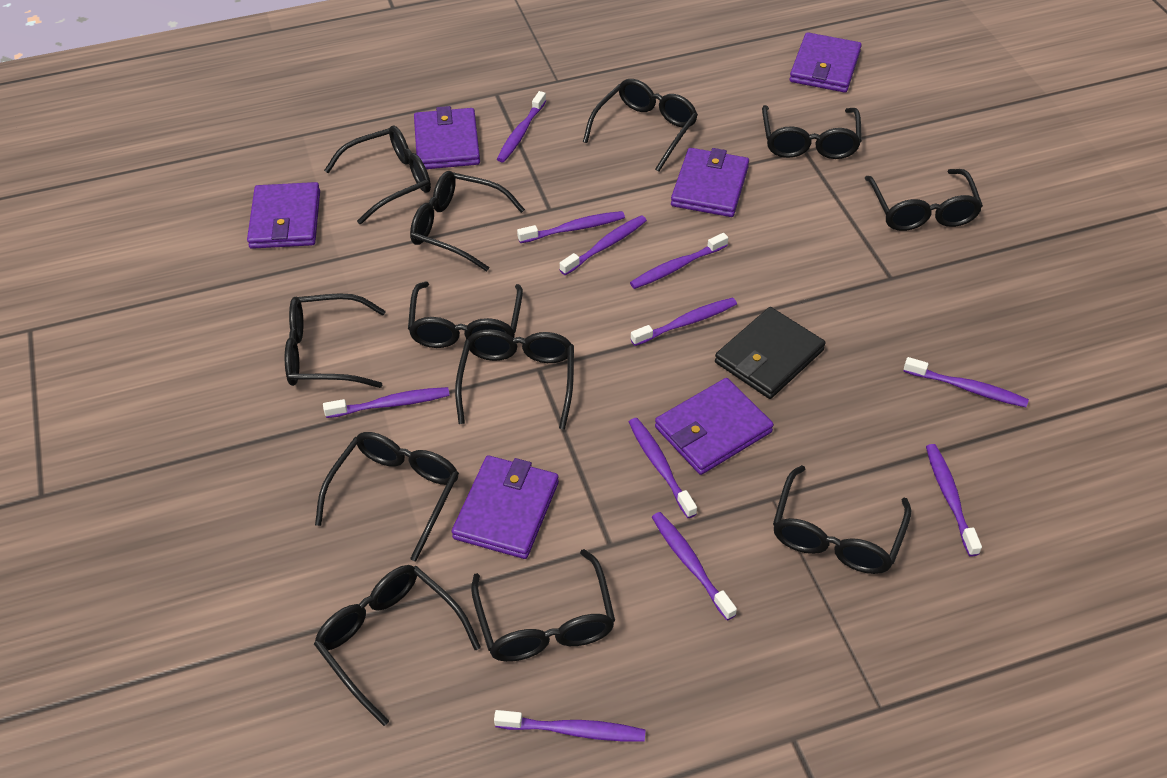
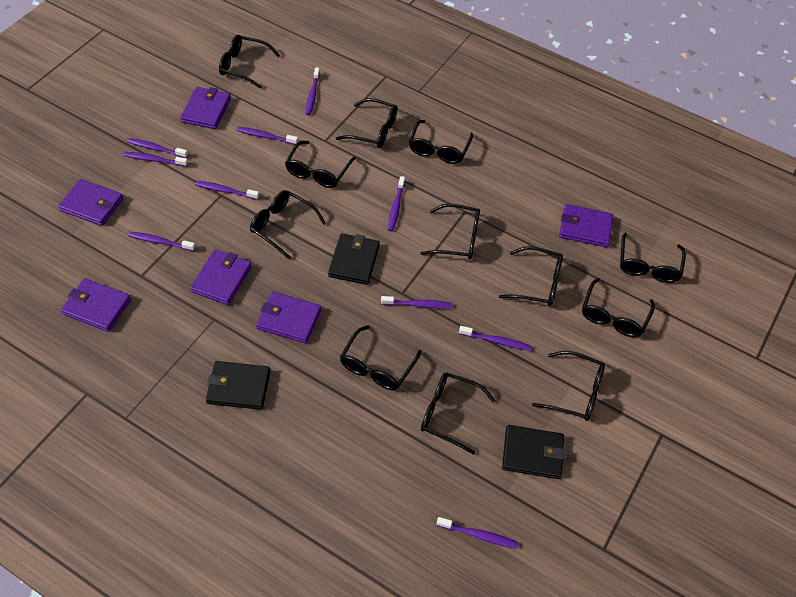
black wallet: [715,307,825,399] = 1 -> [206,361,271,410] [328,233,380,285] [502,425,565,479] = 3
purple toothbrush: [323,387,450,418] [494,710,646,741] [497,91,546,162] [517,211,625,243] [560,215,647,275] [629,418,697,518] [630,233,728,289] [631,297,737,346] [652,512,737,621] [903,357,1029,407] [926,444,982,557] = 11 -> [124,152,188,167] [127,138,188,158] [128,232,196,251] [195,181,259,200] [237,127,298,145] [306,68,320,115] [381,296,453,308] [388,176,405,231] [437,517,519,549] [459,326,531,351] = 10

